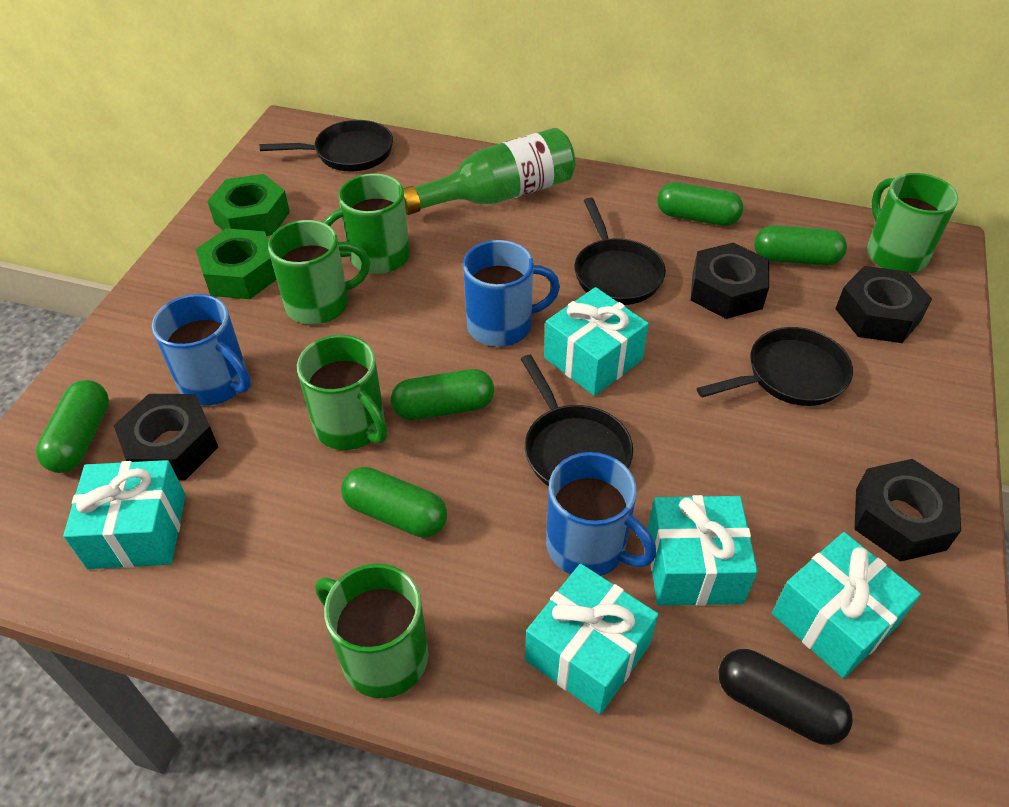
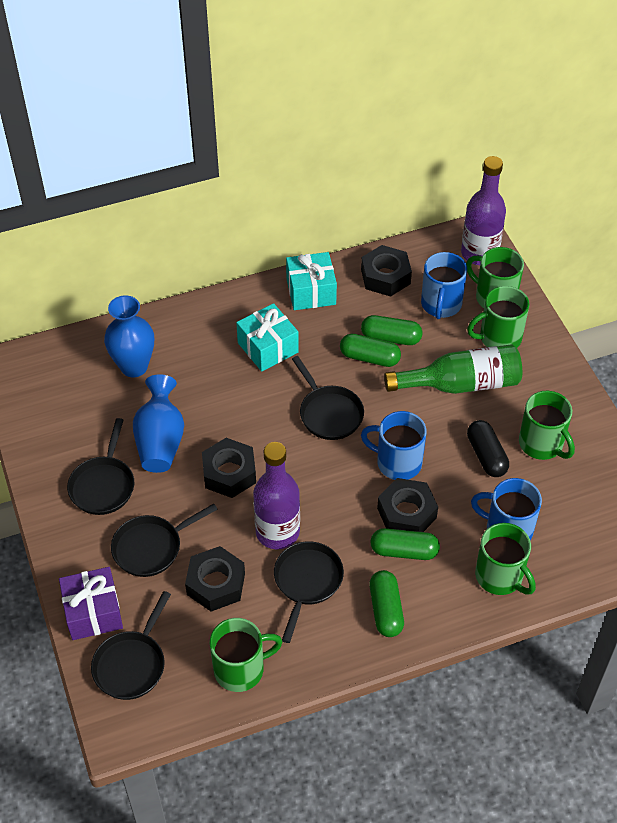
black pan: [260,120,393,172] [521,355,633,486] [574,197,666,305] [697,327,853,406] = 4 -> [67,418,134,515] [91,591,171,700] [111,504,218,577] [274,541,344,643] [292,356,364,440] = 5
blue vase: none = 0 -> [104,295,154,378] [133,374,184,473] = 2
green capsule: [36,380,109,473] [341,467,447,538] [391,369,494,420] [657,182,743,226] [754,225,847,266] = 5 -> [340,334,401,367] [361,315,422,345] [369,570,404,637] [370,528,440,560] = 4
green nut: [196,228,277,299] [207,174,290,236] = 2 -> none = 0
purple bottle: none = 0 -> [253,442,300,549] [461,156,506,265] = 2
purple gift: none = 0 -> [59,567,123,640] = 1
turquoise gift: [63,460,186,569] [525,563,658,714] [544,287,649,396] [647,495,758,606] [772,532,921,678] = 5 -> [236,303,299,372] [286,252,337,310] = 2

